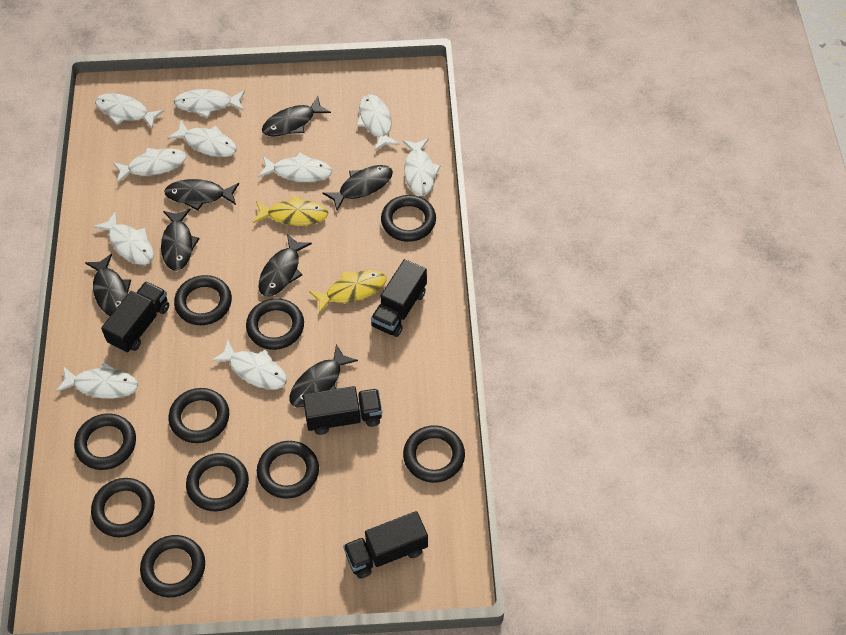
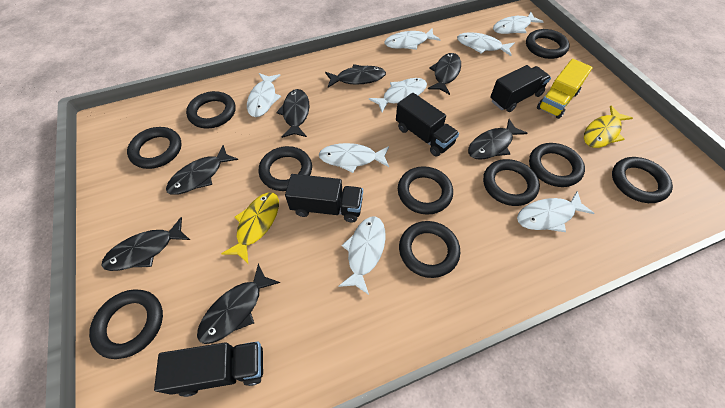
white fish: [55,362,138,399] [93,211,154,265] [95,93,164,129] [113,148,186,183] [167,121,237,157] [174,89,245,118] [211,340,287,389] [258,153,332,182] [357,94,400,151] [403,138,441,196] = 10 -> [247,73,281,117] [319,143,389,173] [338,217,385,295] [369,78,427,112] [384,28,441,50] [457,32,514,56] [493,12,543,34] [517,191,594,232] = 8
yellow truck: none = 0 -> [537,59,593,119] = 1

